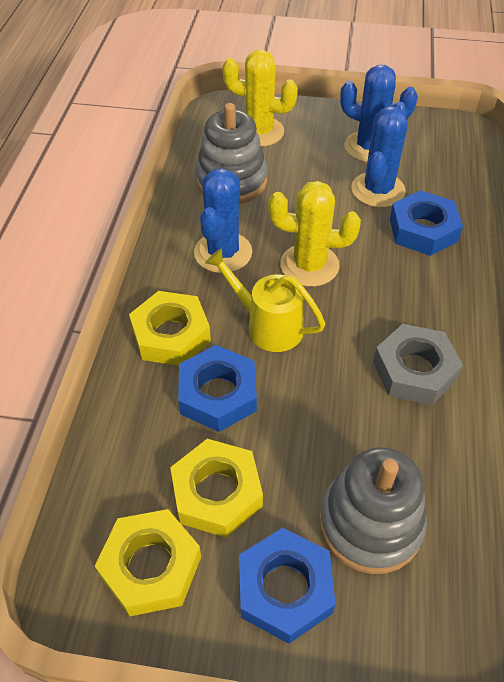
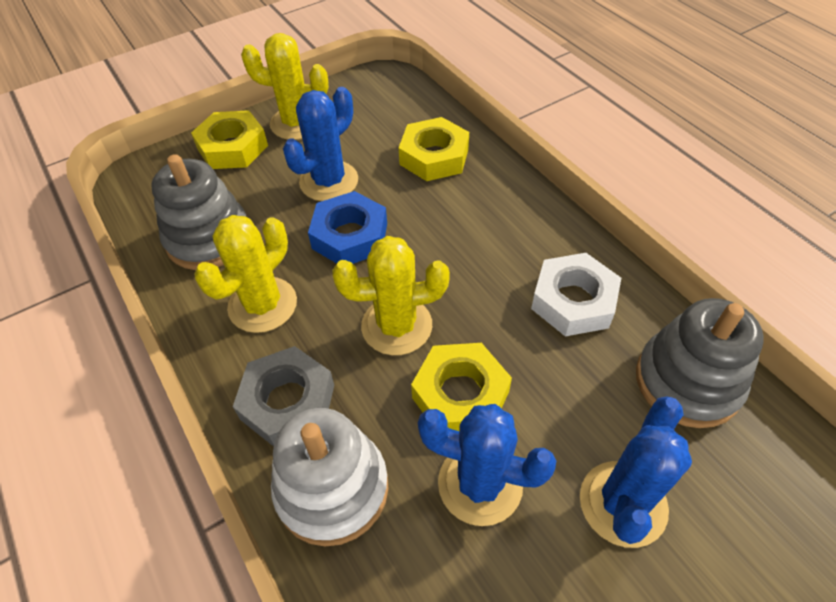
blue nut: [178,345,257,432] [239,528,336,644] [390,190,463,256] = 3 -> [308,191,387,264] = 1
white nut: none = 0 -> [531,253,621,336] = 1
white stacking toy: none = 0 -> [271,408,389,546] = 1
yellow cactus: [222,50,298,147] [268,181,361,287] = 2 -> [194,215,297,333] [241,33,329,140] [332,236,450,355] = 3
yellow watering can: [205,248,326,352] = 1 -> none = 0

